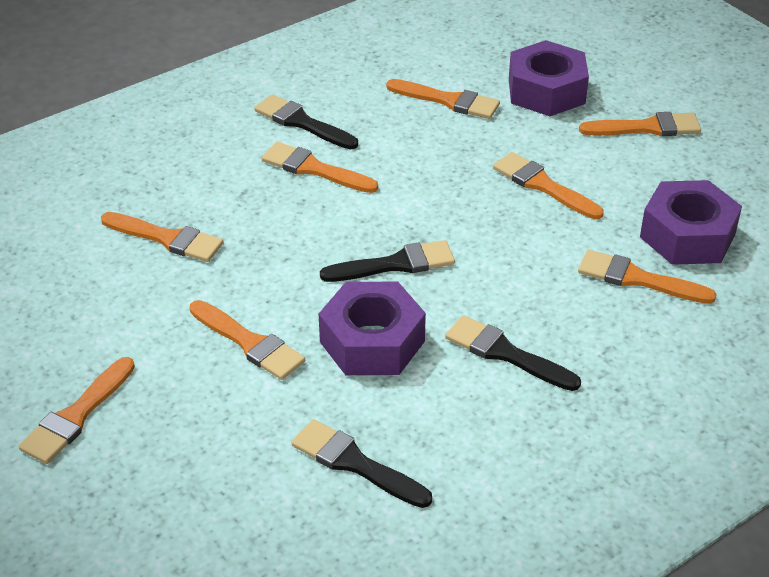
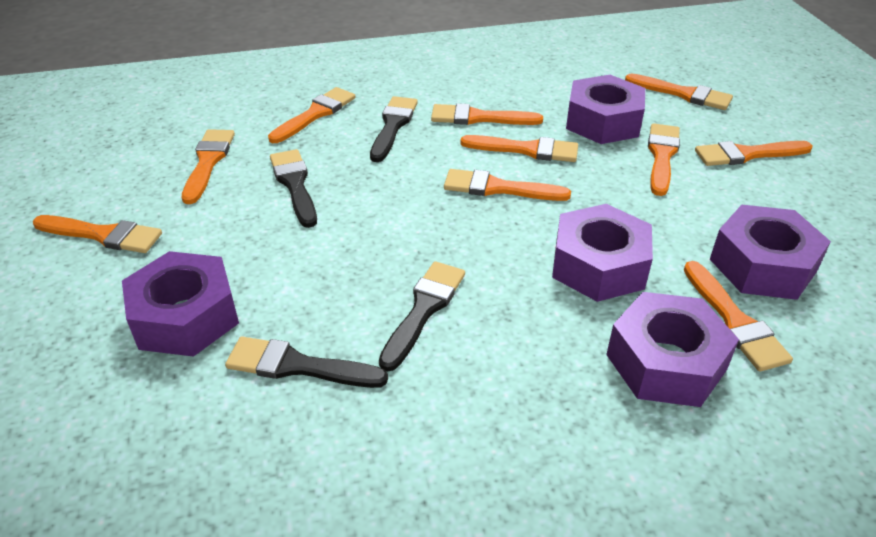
orange brush: [19,357,135,464] [101,212,224,262] [190,300,305,380] [262,142,378,193] [386,79,500,119] [493,152,604,219] [578,250,717,304] [579,112,701,136] = 8 -> [33,215,162,253] [182,129,235,204] [268,87,355,143] [431,103,543,125] [444,169,571,201] [460,135,578,162] [625,73,733,110] [648,123,680,196] [684,261,793,372] [695,141,813,166] = 10
purple nut: [319,282,426,375] [509,40,589,116] [640,180,742,265] = 3 -> [122,251,239,357] [552,204,653,302] [566,75,645,144] [606,292,739,407] [710,205,831,300] = 5

